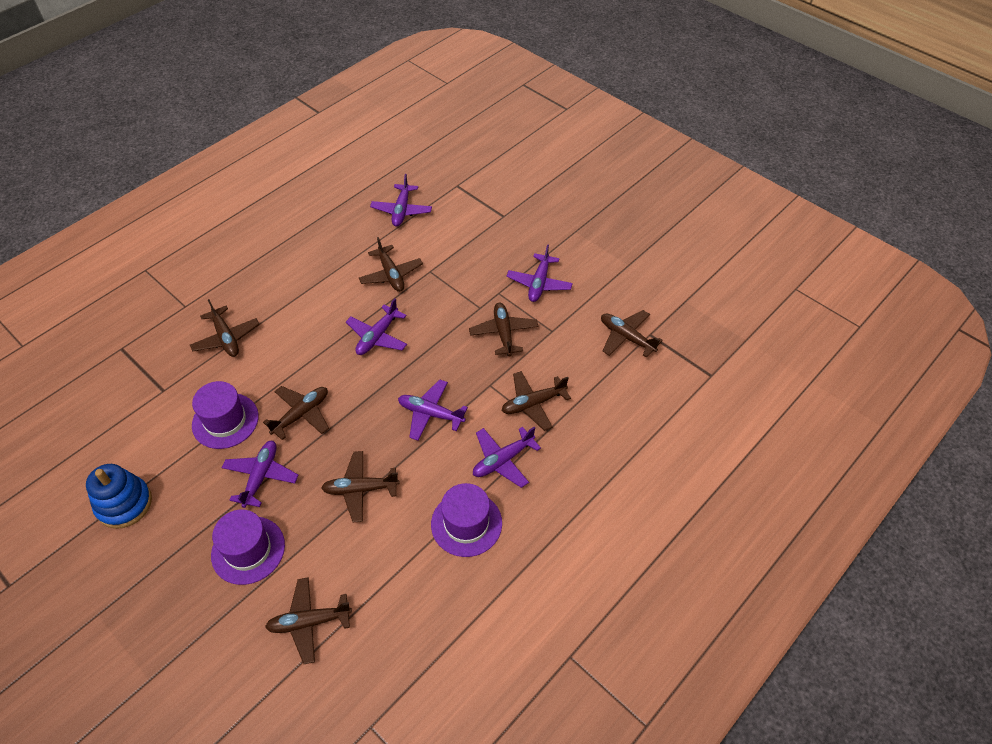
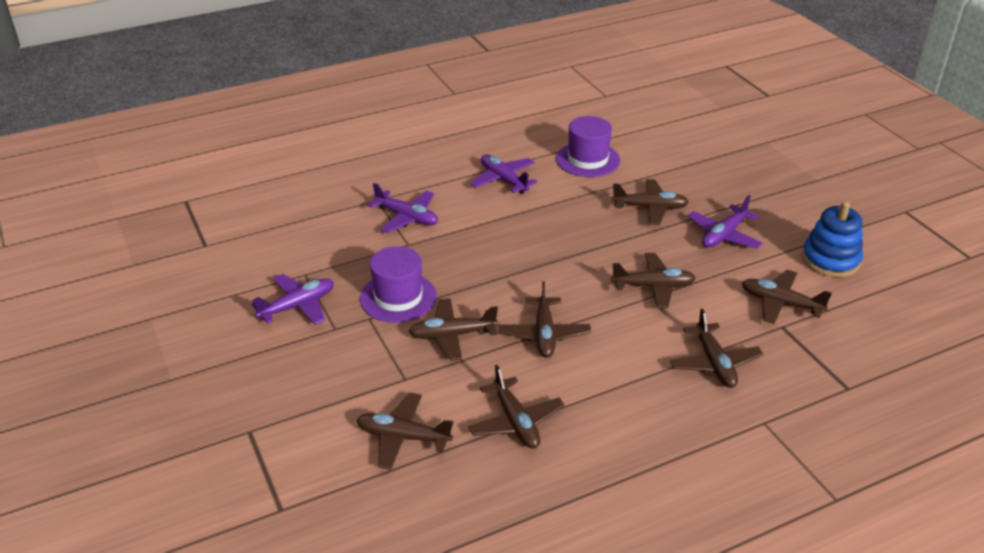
purple hat: [192,381,259,449] [211,510,285,585] [431,483,502,557] = 3 -> [360,246,437,323] [556,116,620,177] = 2
purple plane: [221,441,299,508] [346,298,407,355] [370,174,432,227] [398,379,468,441] [473,427,541,488] [506,244,573,302] = 6 -> [251,274,334,325] [368,183,438,233] [470,154,538,194] [688,195,763,248] = 4

